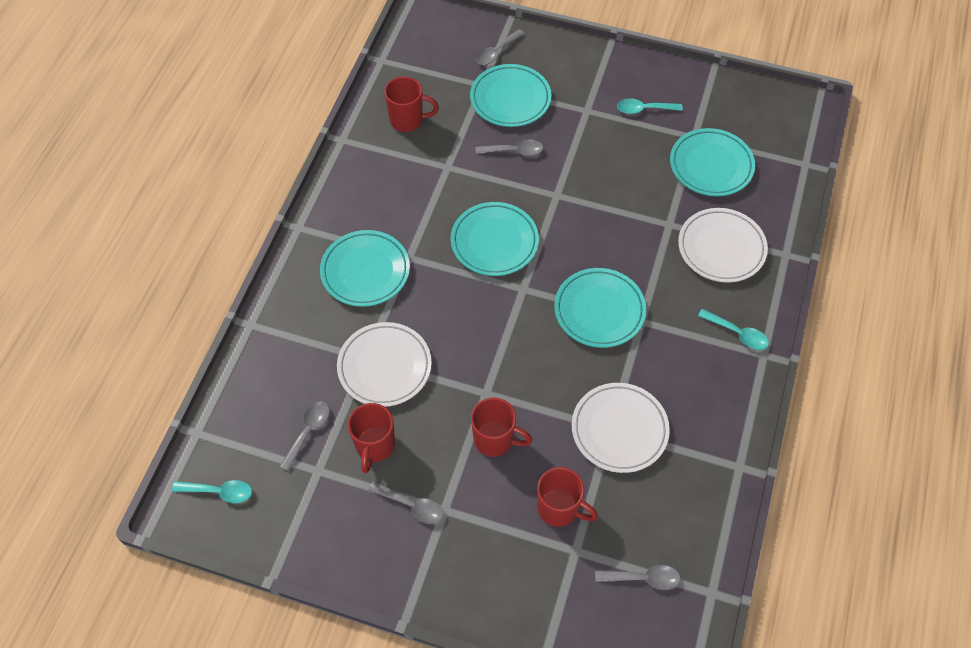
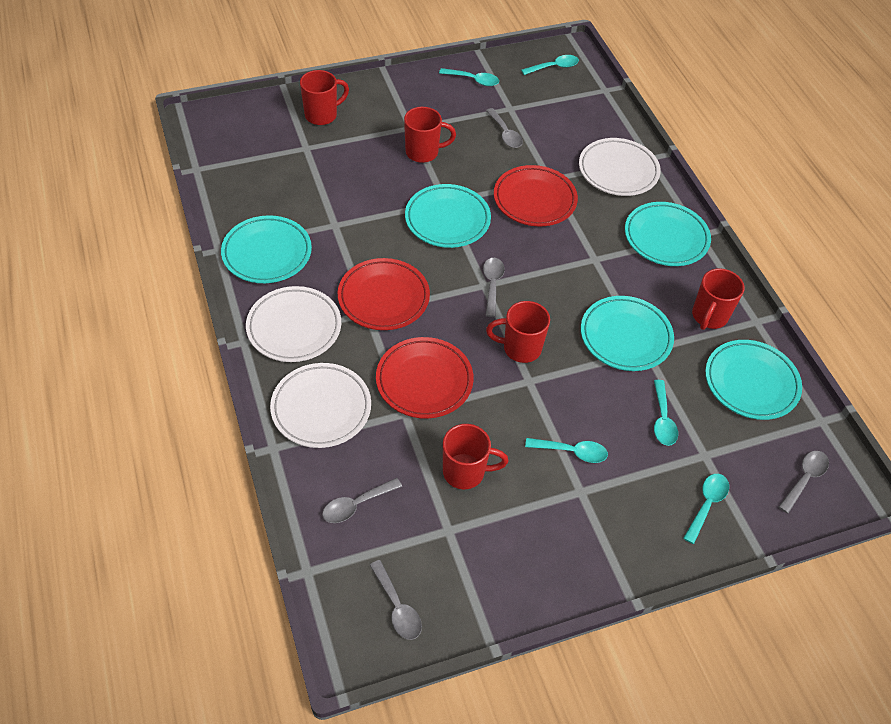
red mug: [348,403,395,473] [384,76,439,132] [471,398,533,457] [537,467,598,527] = 4 -> [300,70,349,125] [404,107,456,163] [443,424,508,489] [486,301,550,363] [692,268,744,330] = 5
red plate: none = 0 -> [338,258,430,330] [376,337,474,418] [494,165,578,226] = 3
turquoise spoon: [172,480,252,503] [617,98,683,114] [698,309,769,350] = 3 -> [439,68,499,86] [521,55,579,75] [525,438,608,463] [654,380,678,446] [683,474,729,544] = 5

